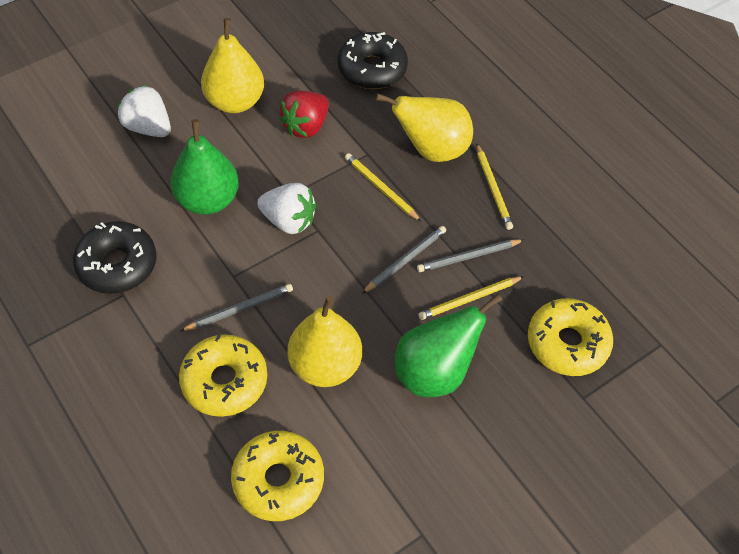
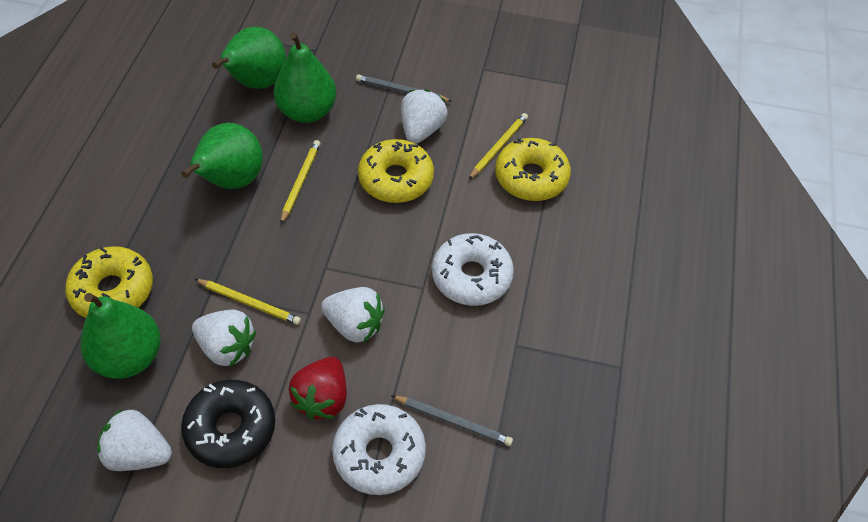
black donut: [73,221,156,294] [338,32,408,89] = 2 -> [181,380,275,468] = 1
green pear: [170,119,239,215] [395,294,502,397] = 2 -> [80,293,161,379] [181,123,263,189] [212,27,286,89] [274,32,336,123] = 4
grey pencil: [180,284,293,331] [362,226,446,294] [417,239,524,272] = 3 -> [356,74,451,102] [391,395,513,446] = 2
white donut: none = 0 -> [332,404,426,495] [432,233,514,306] = 2
white strawberry: [118,85,171,137] [257,183,316,234] = 2 -> [97,409,172,471] [192,310,256,367] [321,287,385,343] [401,89,448,144] = 4
yellow pear: [201,18,264,113] [288,296,362,387] [376,93,473,162] = 3 -> none = 0

